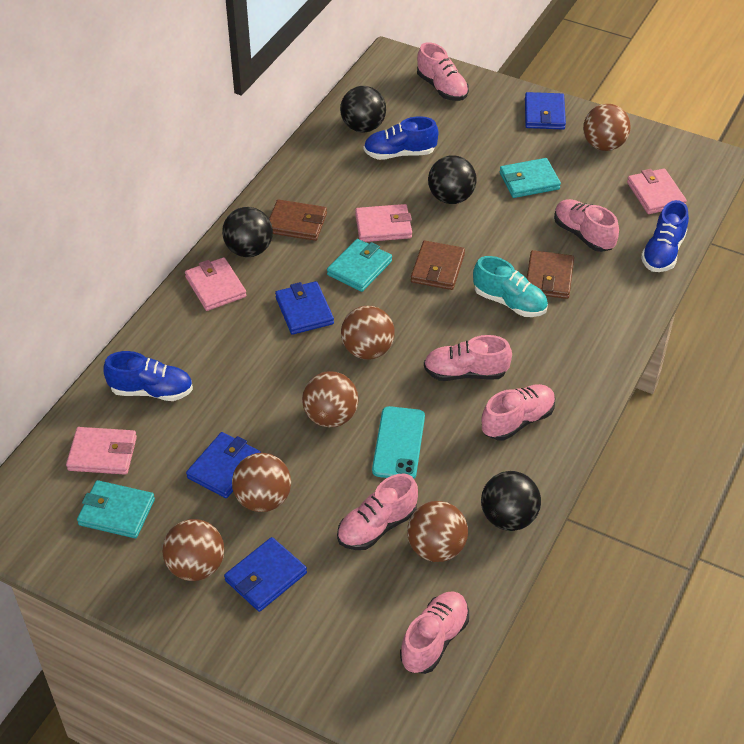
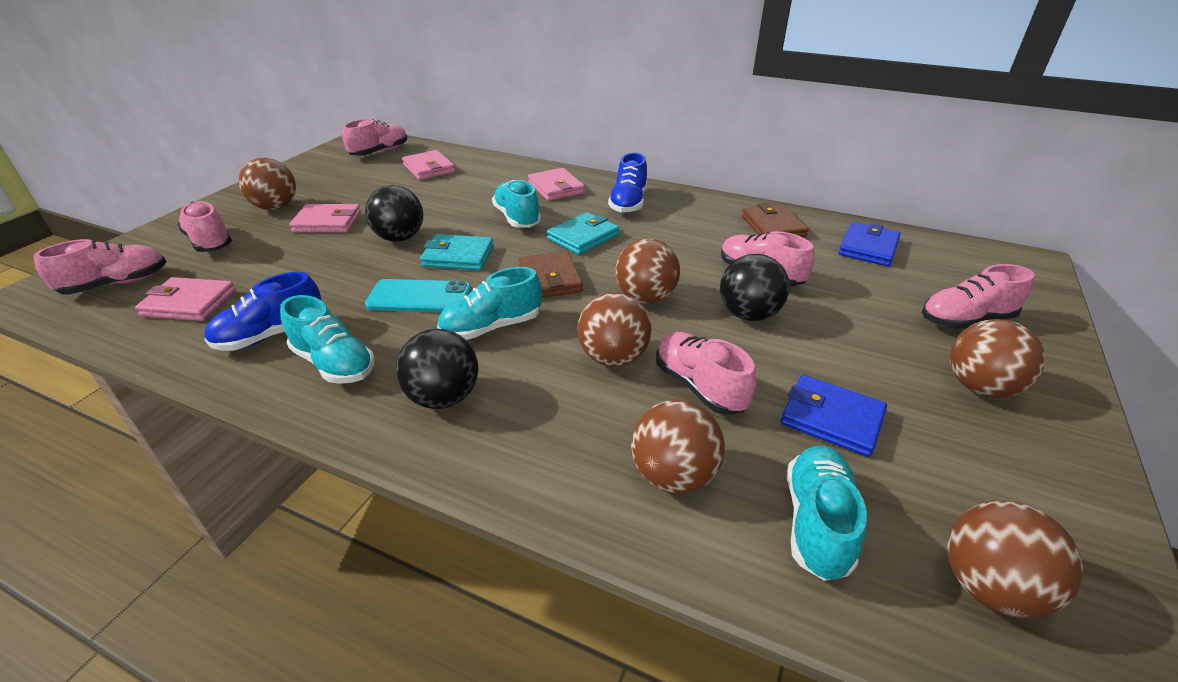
black ball: [222,207,273,257] [340,86,386,132] [428,155,477,204] [481,471,541,531] = 4 -> [365,185,423,241] [396,329,479,409] [720,254,790,321] = 3
blue shoe: [104,351,193,401] [364,116,438,160] [641,200,689,272] = 3 -> [204,272,322,351] [608,153,647,213] = 2
blue wallet: [186,432,261,498] [224,537,307,612] [275,281,334,335] [525,92,566,129] = 4 -> [781,375,887,457] [839,222,901,266] = 2
brown wallet: [269,200,327,241] [411,241,465,290] [526,250,574,299] = 3 -> [519,251,583,298] [742,203,809,238] = 2
turquoise shoe: [473,256,548,317] = 1 -> [280,295,374,384] [437,267,542,340] [492,180,541,228] [787,446,867,581] = 4
turquoise wallet: [77,480,155,538] [327,239,392,292] [500,158,561,198] = 3 -> [420,234,494,270] [547,212,619,255] = 2

